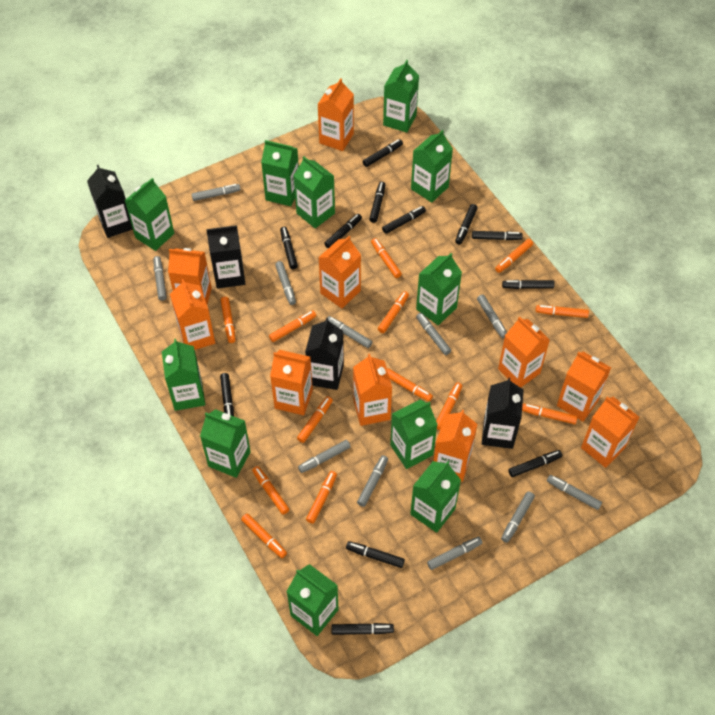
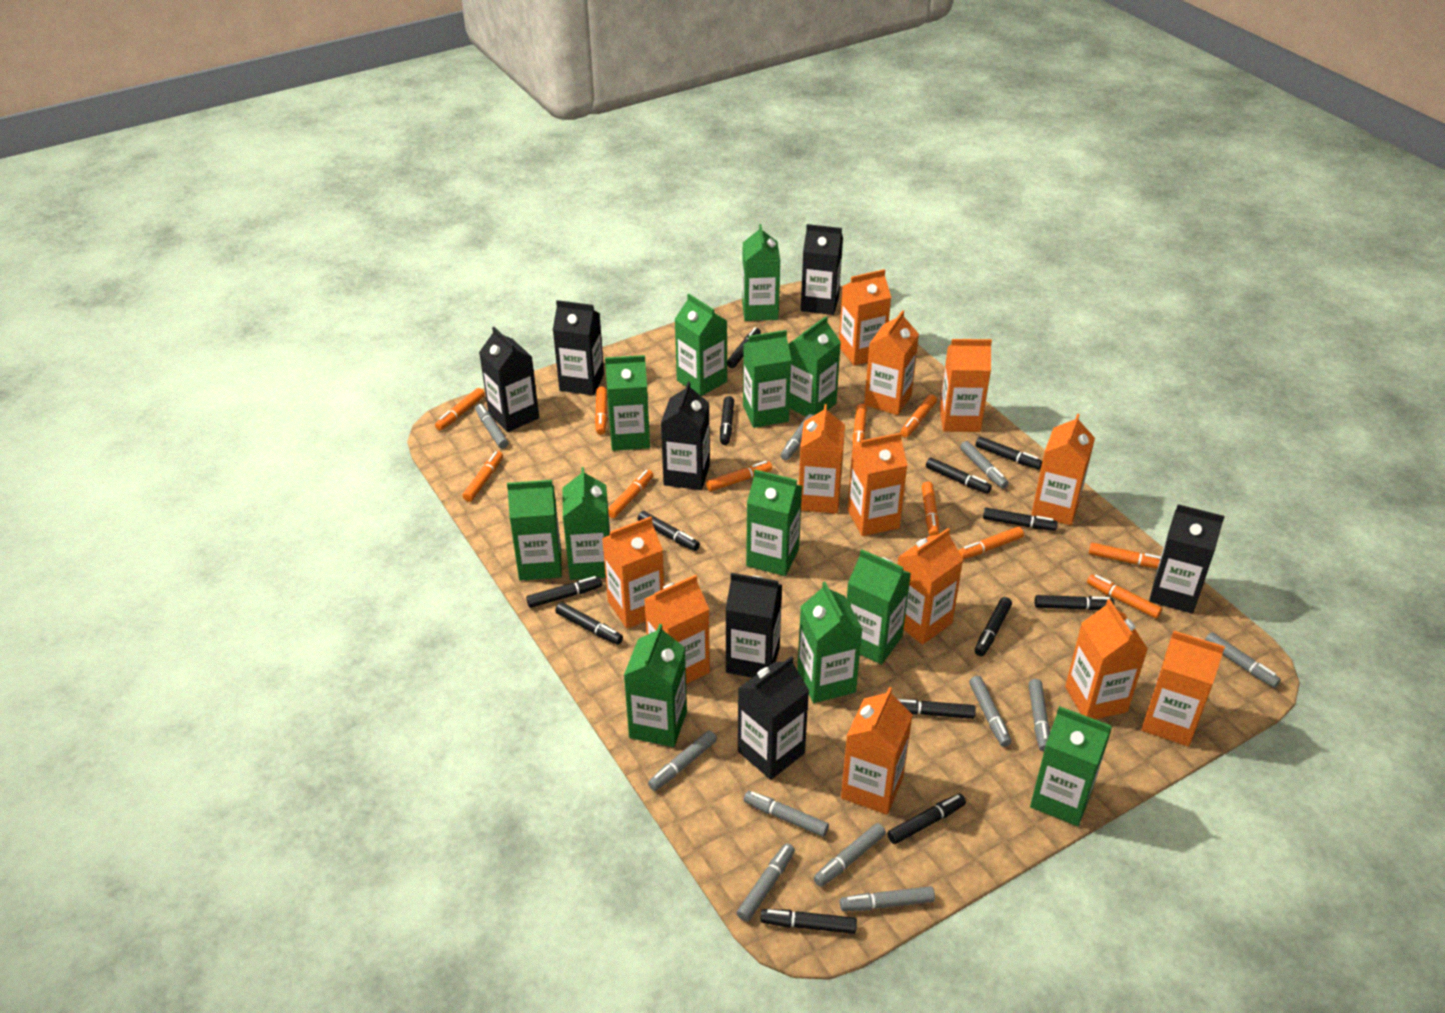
black carton: [87,165,133,238] [206,225,245,289] [305,318,344,390] [482,378,524,449] = 4 -> [479,327,539,432] [553,300,604,395] [661,381,710,490] [725,573,782,678] [738,656,809,780] [801,224,843,315] [1149,504,1225,614] = 7
black marker: [220,373,234,416] [280,227,298,269] [324,214,362,248] [331,623,394,635] [346,541,405,568] [363,139,403,167] [369,182,385,223] [382,206,426,234] [455,204,477,245] [472,231,523,240] [502,280,555,289] [508,450,562,477] = 12 -> [526,576,603,608] [555,602,623,645] [638,511,700,551] [720,396,734,445] [727,327,761,368] [760,909,857,934] [887,794,966,844] [898,699,976,719] [926,458,992,494] [975,597,1012,656] [976,437,1042,469] [983,508,1058,531] [1035,595,1115,610] = 13
green carton: [125,178,174,251] [162,339,205,411] [200,409,251,478] [261,140,299,206] [286,564,339,636] [293,156,335,228] [383,60,419,133] [390,399,438,469] [410,461,461,533] [411,130,453,203] [416,253,462,325] = 11 -> [507,480,562,581] [563,467,610,580] [605,355,650,451] [624,624,687,747] [674,294,727,396] [742,224,780,321] [743,330,791,428] [746,470,802,576] [788,316,841,417] [797,582,863,703] [847,549,911,665] [1030,706,1112,826] = 12
orange carton: [168,248,212,304] [170,279,215,350] [270,350,313,415] [318,78,354,151] [318,236,361,308] [353,354,392,426] [433,410,477,482] [498,316,550,388] [557,351,611,422] [581,397,639,468] = 10 -> [602,516,664,629] [644,575,710,684] [799,404,845,514] [839,269,892,366] [841,687,913,815] [847,433,908,536] [864,310,919,415] [897,528,963,645] [940,339,992,432] [1032,413,1095,526] [1065,599,1148,719] [1141,631,1225,747] = 12
orange marker: [221,297,235,343] [241,513,287,558] [252,466,289,515] [269,310,316,342] [297,396,333,443] [306,471,337,524] [371,238,402,278] [378,291,409,333] [387,368,433,402] [436,382,462,430] [495,239,533,273] [522,404,578,424] [535,305,589,318] = 13 -> [435,388,485,430] [463,451,503,502] [595,386,607,435] [608,470,653,518] [706,461,772,491] [853,404,867,447] [900,394,937,438] [922,482,939,536] [958,527,1024,559] [1087,575,1162,619] [1089,543,1161,569] = 11

